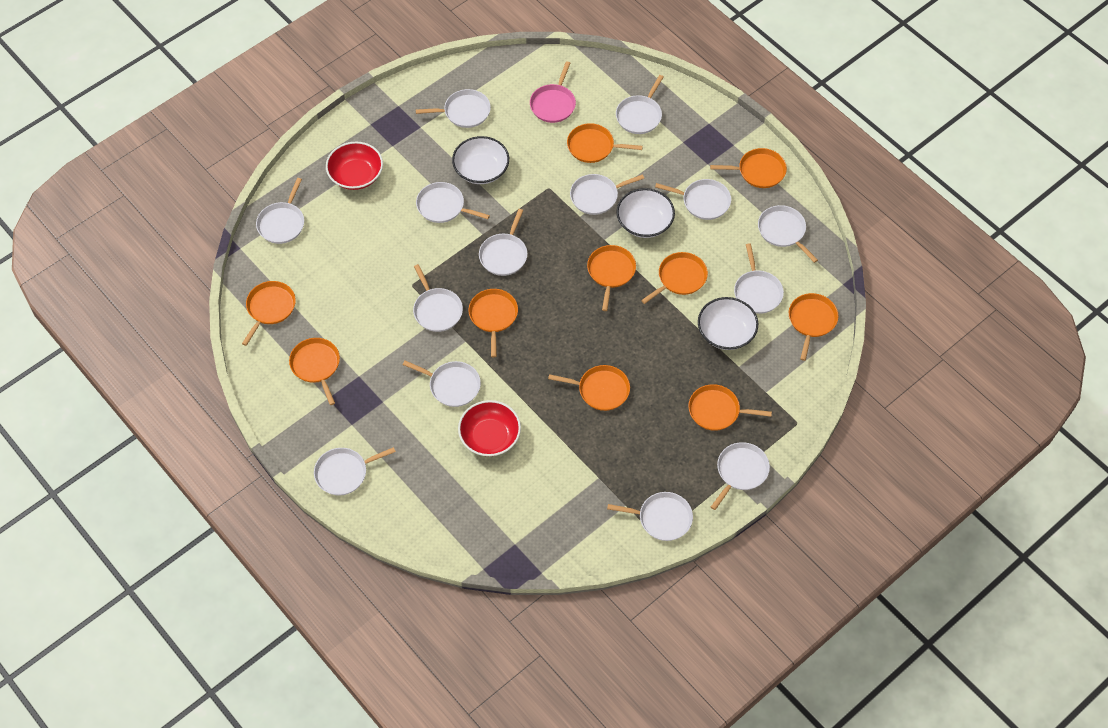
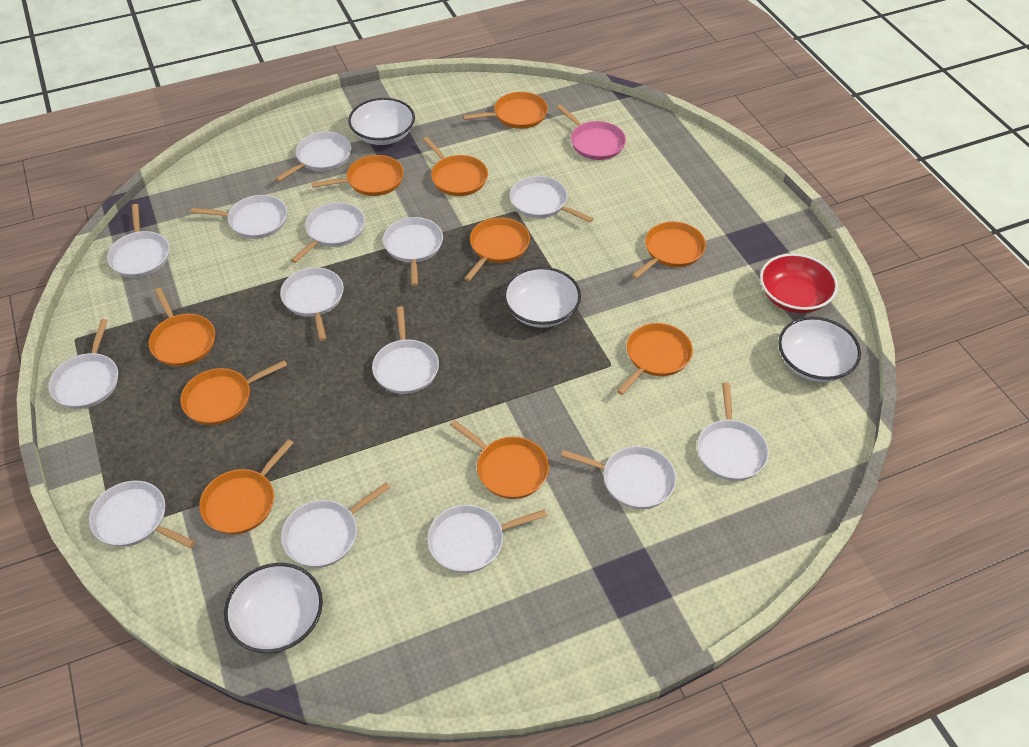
red bowl: [326,142,383,190] [458,400,521,456] = 2 -> [760,253,838,313] = 1
white bowl: [452,136,509,184] [616,188,675,238] [698,297,758,350] = 3 -> [224,563,323,653] [348,98,415,145] [503,267,581,328] [778,317,861,382] = 4

